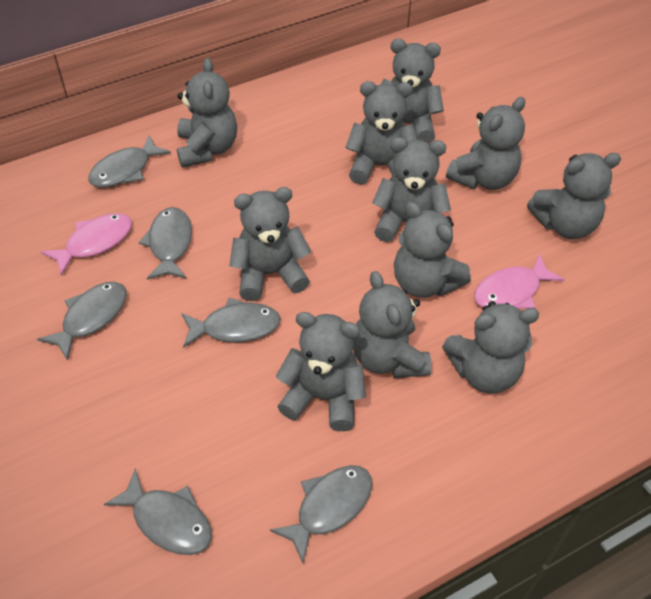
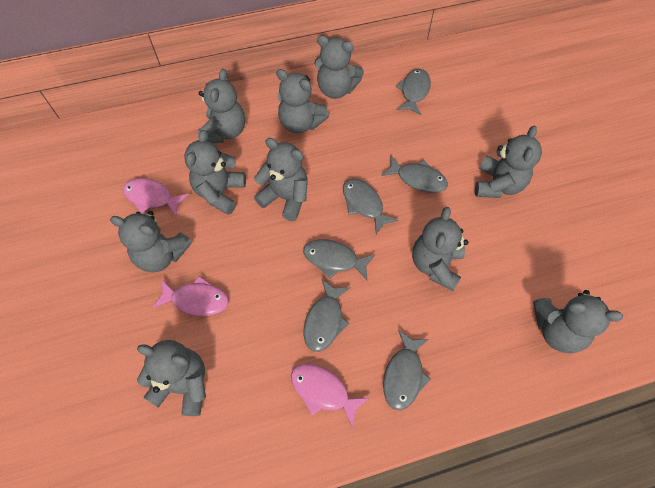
grey teddy bear: [177,58,237,168] [229,187,311,301] [276,312,366,431] [345,81,417,185] [353,271,432,378] [372,137,451,242] [381,39,444,143] [394,202,471,298] [442,301,539,393] [446,97,525,190] [527,153,621,239] = 11 -> [110,211,192,272] [137,340,206,416] [184,130,246,215] [198,69,245,143] [254,138,308,221] [276,69,329,133] [314,35,364,99] [412,207,468,291] [475,126,542,198] [533,290,623,353] = 10
pink fish: [41,213,132,276] [474,254,565,309] = 2 -> [123,178,189,216] [152,276,228,316] [291,364,369,428] = 3

